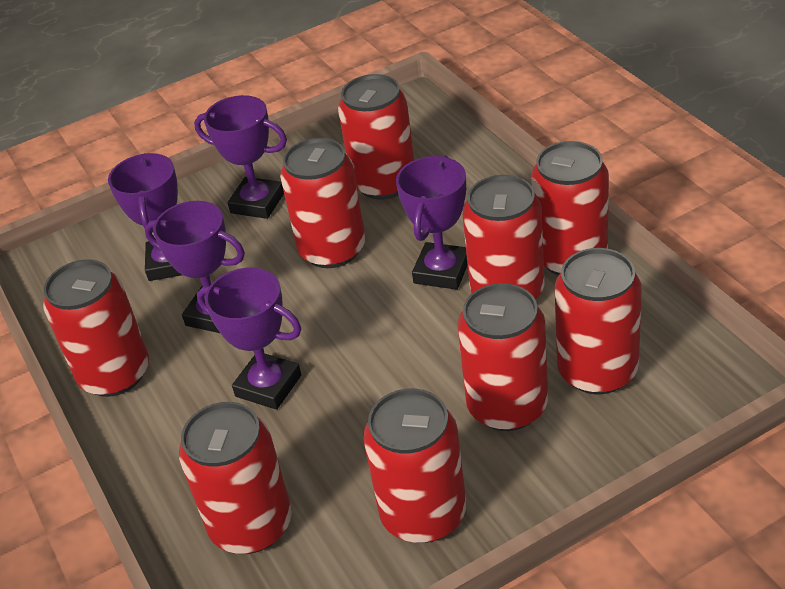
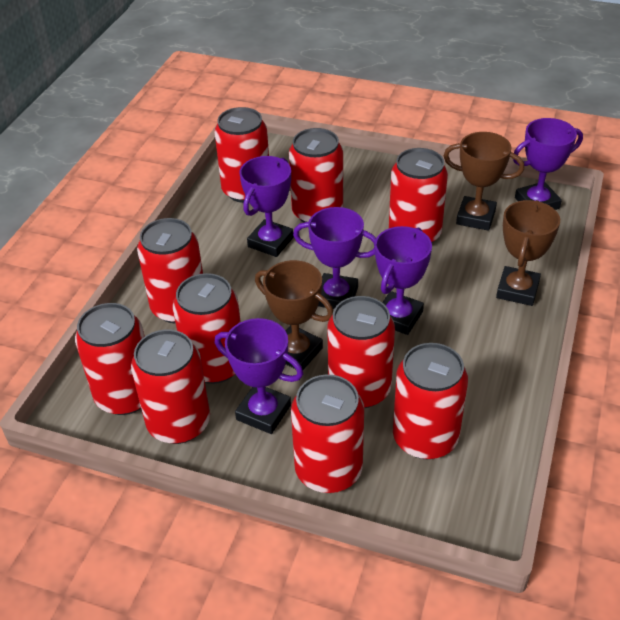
brown trophy: none = 0 -> [255,260,333,370] [444,132,524,231] [496,200,560,306] = 3
red can: [43,259,149,397] [179,402,292,554] [280,138,366,268] [338,74,414,200] [363,388,466,543] [457,283,548,431] [463,175,545,300] [531,141,609,275] [555,248,642,394] = 9 -> [75,303,145,415] [131,330,210,444] [137,218,203,324] [173,273,241,384] [214,107,269,203] [289,128,343,223] [291,374,364,493] [327,296,395,408] [389,148,448,242] [393,343,468,459] = 10

